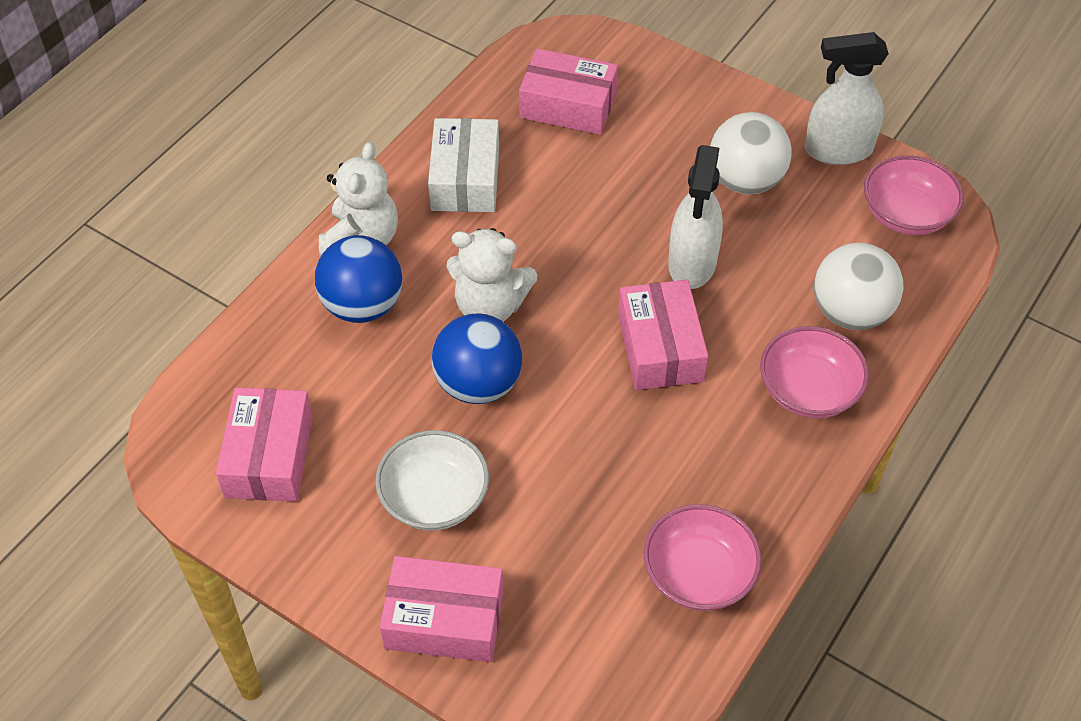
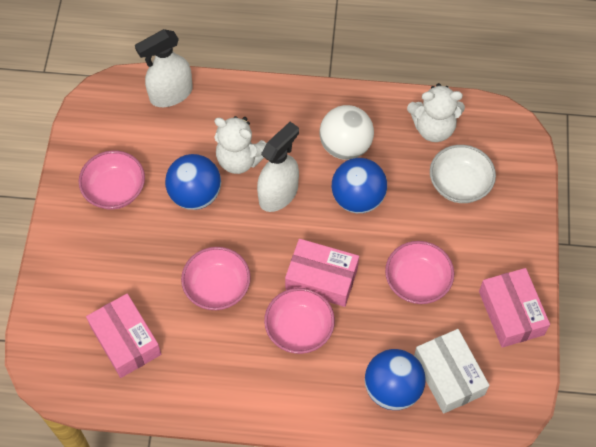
blue ball: [315,235,403,323] [432,313,522,404] = 2 -> [165,154,221,210] [332,158,387,213] [364,349,426,410] = 3
pink bowl: [643,504,762,611] [760,326,869,418] [864,155,964,235] = 3 -> [79,150,145,210] [181,247,251,310] [264,288,335,354] [385,241,454,304] = 4
pink box: [216,387,313,502] [380,556,504,662] [519,48,618,135] [618,280,708,390] = 4 -> [86,294,161,378] [285,239,359,307] [479,268,550,348] = 3
white ball: [710,112,792,194] [814,243,904,330] = 2 -> [319,105,374,160] = 1

